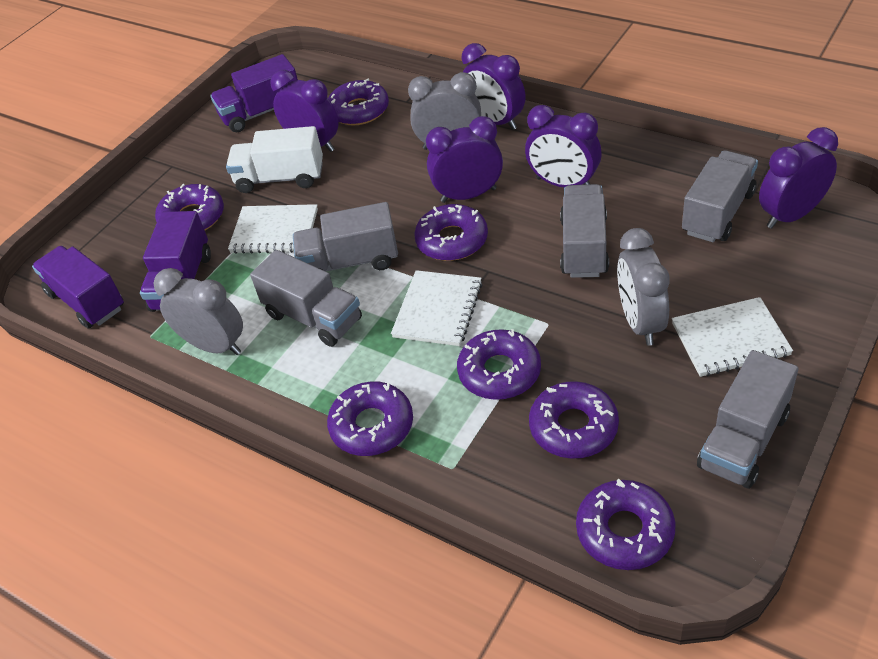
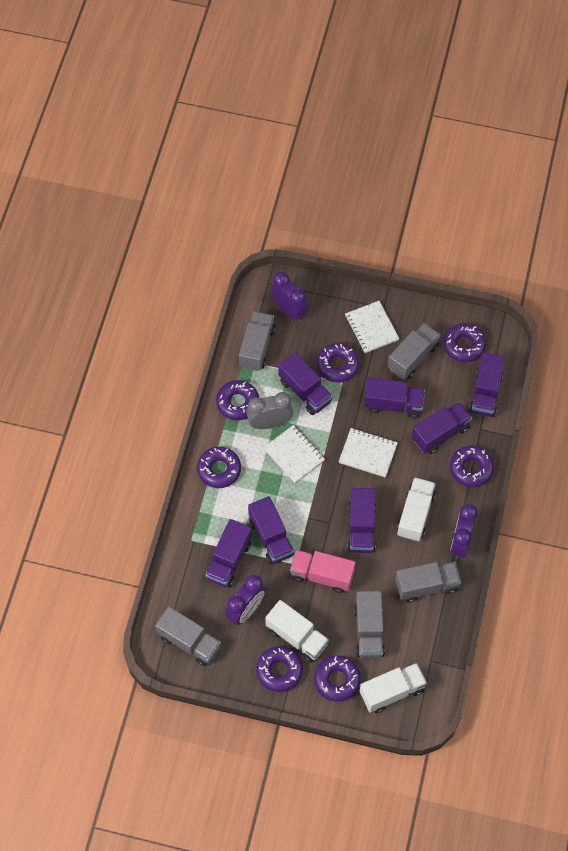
grey clock: [154,268,243,355] [408,72,481,150] [617,228,670,346] = 3 -> [246,392,293,429] = 1
pink truck: none = 0 -> [290,550,356,593] = 1
purple clock: [270,70,339,152] [426,116,503,203] [461,43,526,130] [525,105,602,187] [759,127,838,229] = 5 -> [225,575,266,625] [271,272,308,322] [450,504,478,559] = 3
purple truck: [32,246,124,329] [140,211,211,312] [210,54,298,132] = 3 -> [205,519,252,588] [248,496,294,564] [278,352,333,415] [347,488,376,553] [364,377,425,418] [412,402,472,454] [469,353,505,417] = 7
white truck: [226,126,323,193] = 1 -> [265,600,329,662] [360,663,427,713] [397,477,436,541] = 3

